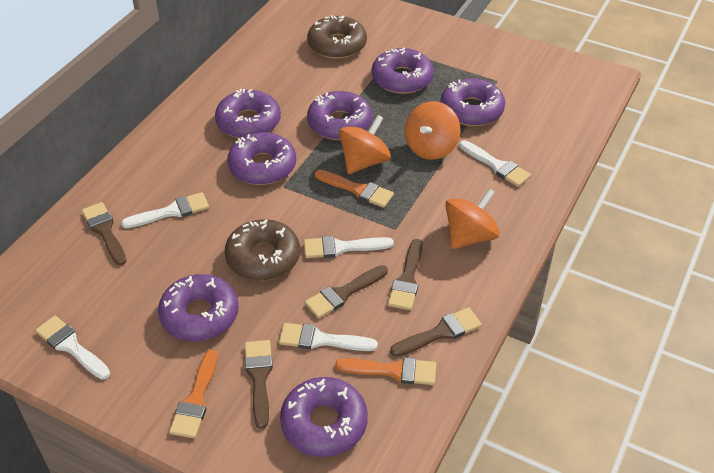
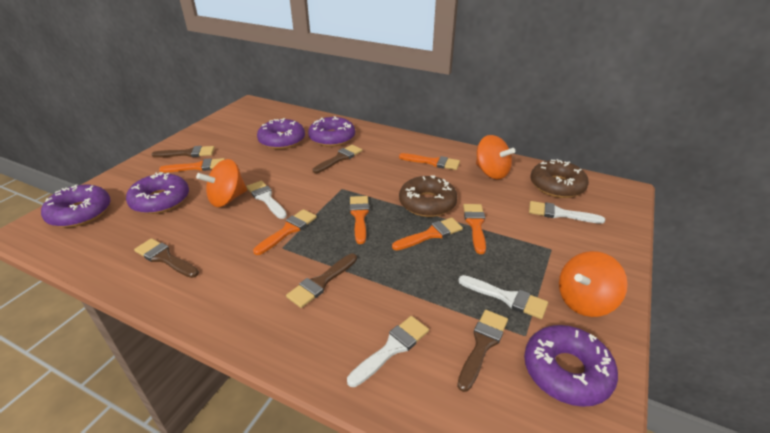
orange brush: [169,350,218,438] [315,170,394,208] [335,357,436,385] = 3 -> [159,158,225,173] [253,209,317,255] [350,196,369,244] [392,217,463,250] [399,153,460,170] [463,204,486,254] = 6
purple donut: [158,274,239,341] [215,89,281,139] [227,132,296,185] [280,377,368,457] [307,91,372,140] [372,47,434,94] [440,78,505,126] = 7 -> [41,184,110,227] [126,172,189,214] [257,118,305,149] [308,116,355,147] [524,325,618,407] = 5
white brush: [35,316,110,379] [121,192,209,228] [279,323,378,351] [304,236,394,258] [459,140,531,187] = 5 -> [246,181,287,219] [347,316,429,387] [458,275,548,319] [529,201,605,224] = 4

